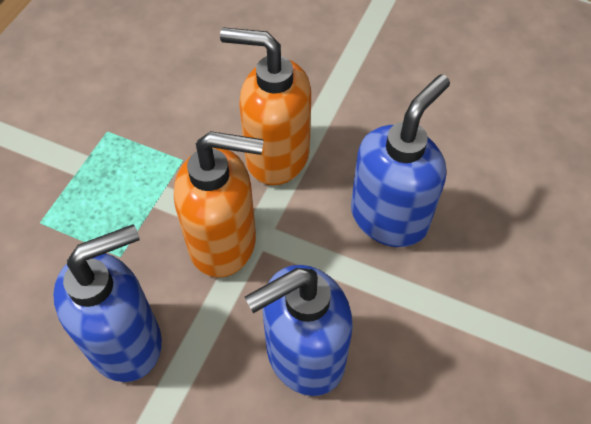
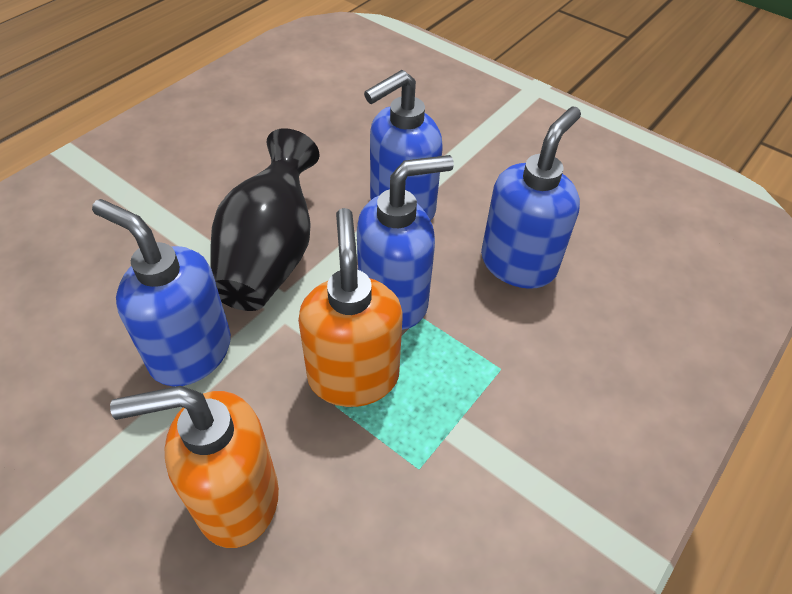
black vase: none = 0 -> [210,128,319,311] = 1
blue soap dispenser: [53,224,162,382] [245,265,353,396] [351,74,450,247] = 3 -> [92,199,231,387] [357,155,454,330] [364,70,442,221] [481,107,581,289] = 4

